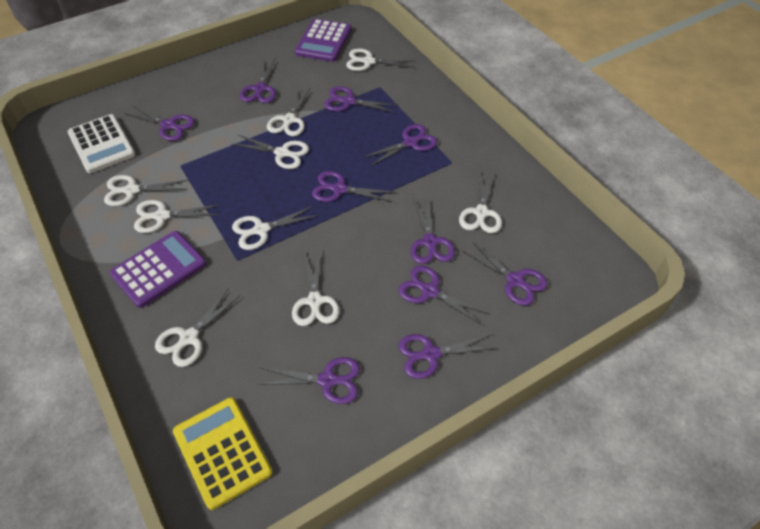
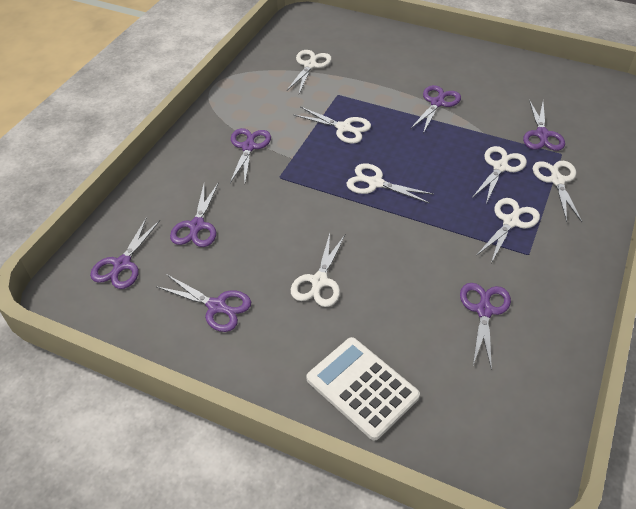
purple calculator: [110,231,206,308] [295,19,352,62] = 2 -> none = 0
purple scissors: [124,105,195,141] [240,59,276,103] [258,357,360,404] [312,171,396,202] [324,86,397,113] [362,124,437,166] [398,266,489,326] [398,334,497,379] [411,198,455,264] [462,241,548,306] = 10 -> [90,217,160,289] [156,274,251,332] [170,182,219,247] [230,128,271,183] [410,85,461,133] [460,283,511,371] [523,100,565,151] = 7
white scissors: [104,175,188,206] [134,200,219,233] [155,288,239,367] [232,135,309,169] [232,206,319,250] [267,87,310,136] [292,252,340,326] [346,49,416,71] [459,172,502,233] = 9 -> [287,50,332,93] [291,233,345,307] [294,107,371,144] [347,163,434,204] [472,146,527,204] [476,198,540,263] [533,161,582,222] = 7
yellow calculator: [173,397,273,510] = 1 -> none = 0

